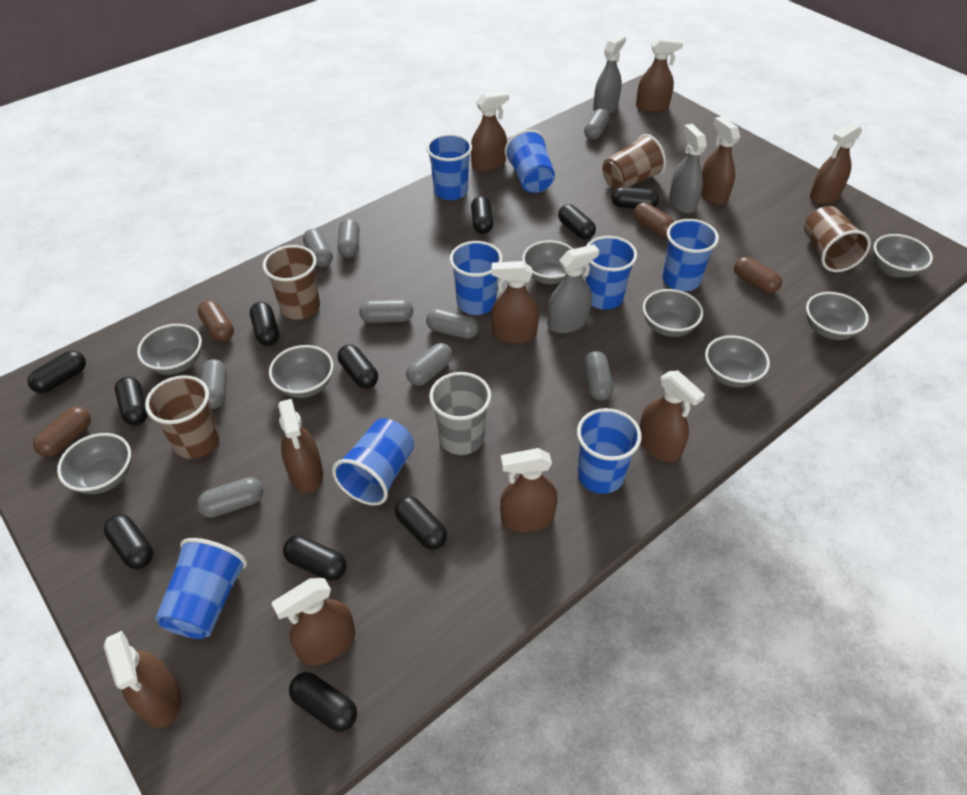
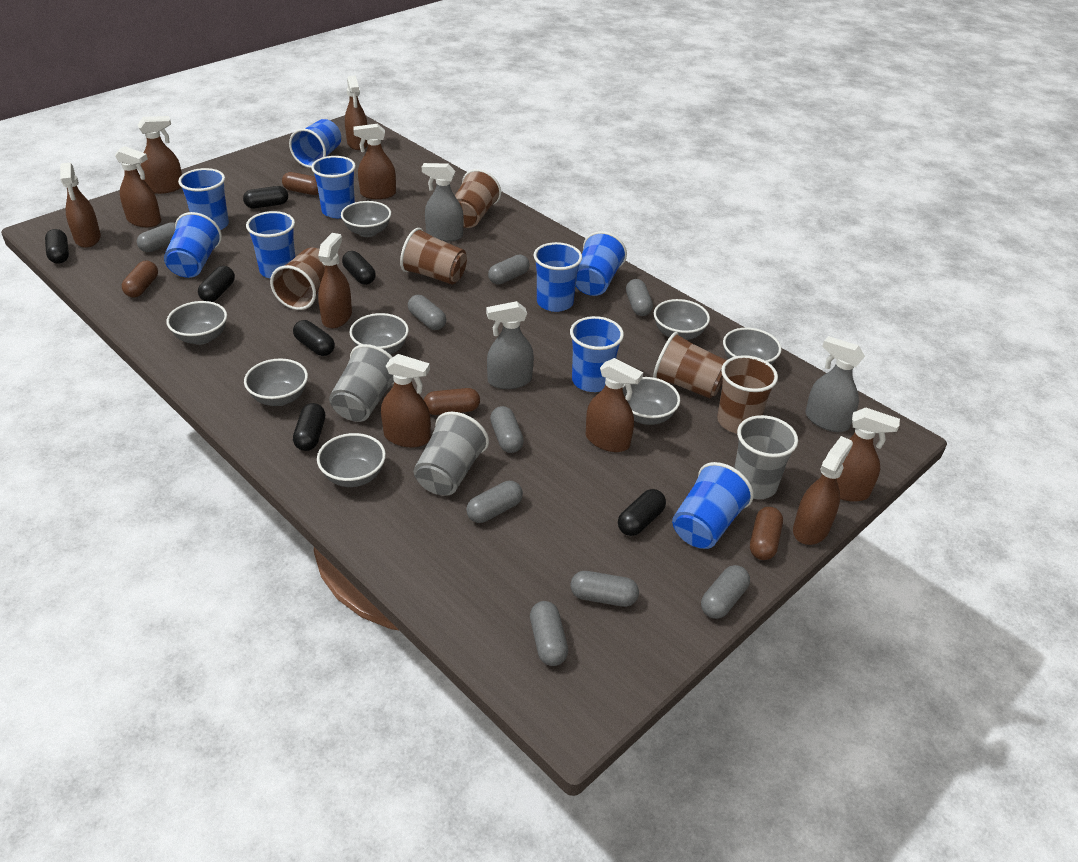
black capsule: [27,351,86,393] [104,514,153,569] [115,377,148,425] [250,302,279,346] [283,536,347,581] [289,672,357,732] [338,344,378,389] [394,496,447,550] [471,196,493,234] [558,204,596,240] [612,187,659,208] = 11 -> [45,229,69,264] [198,266,235,302] [243,186,288,208] [293,320,335,356] [293,403,325,451] [342,251,376,285] [618,489,666,536] = 7
blue cup: [155,538,247,639] [332,418,414,506] [426,134,472,200] [450,241,503,315] [505,130,555,193] [577,408,642,494] [585,236,637,310] [662,219,719,291] = 8 -> [164,212,222,278] [178,168,229,230] [246,211,295,279] [289,119,341,168] [311,156,356,218] [534,242,582,312] [570,316,624,392] [576,231,627,296] [672,462,754,549] = 9
brown cup: [145,375,220,459] [263,245,320,320] [602,134,666,190] [804,206,871,272] = 4 -> [270,248,325,310] [400,228,467,285] [455,169,501,228] [653,332,727,398] [717,355,778,433] = 5
grey cup: [429,372,491,455] = 1 -> [329,344,394,422] [414,412,489,496] [734,415,798,499] = 3

